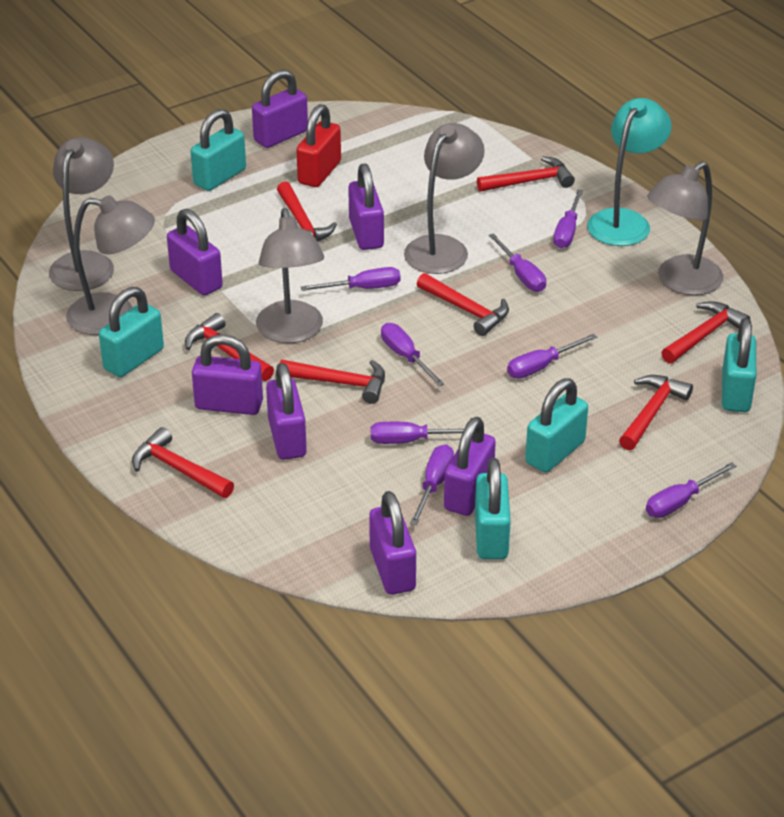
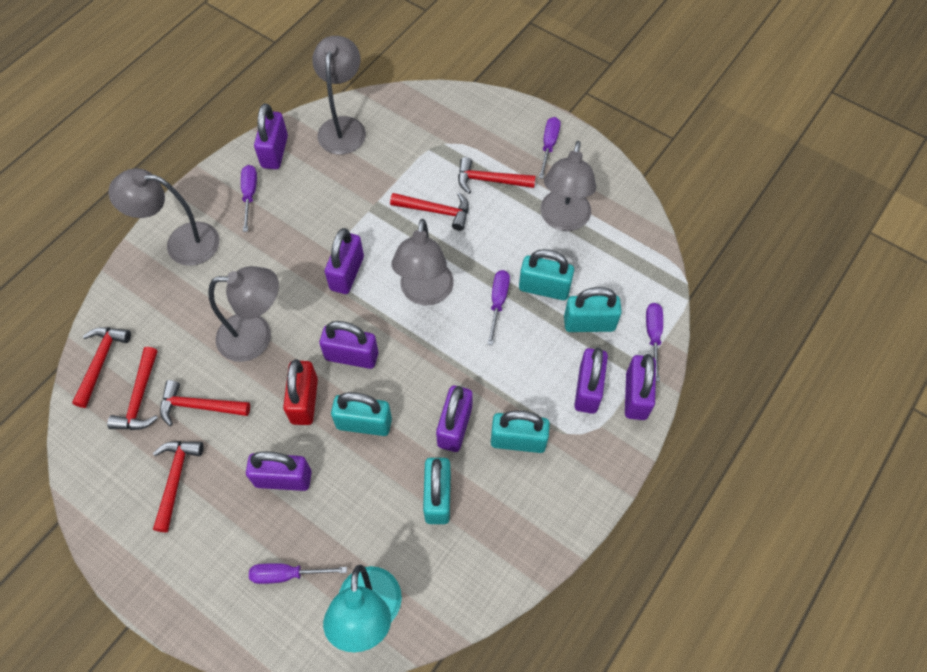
purple screwdriver: [301,267,401,291] [371,422,464,444] [381,323,444,386] [410,445,454,525] [489,233,546,292] [507,334,597,379] [553,189,583,248] [646,462,736,518] = 8 -> [241,165,257,232] [249,563,347,584] [487,270,510,345] [539,117,560,179] [646,303,663,382] = 5
red hammer: [132,427,234,498] [185,313,274,381] [277,182,337,242] [280,360,385,404] [417,273,509,336] [477,156,575,192] [619,375,693,450] [661,301,750,364] = 8 -> [72,327,131,408] [107,347,158,430] [153,441,204,532] [160,380,250,426] [390,192,469,231] [458,157,535,194] = 6

